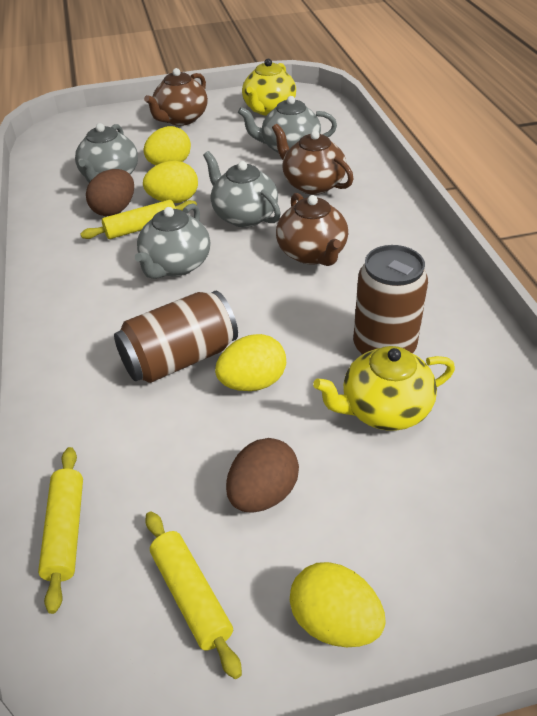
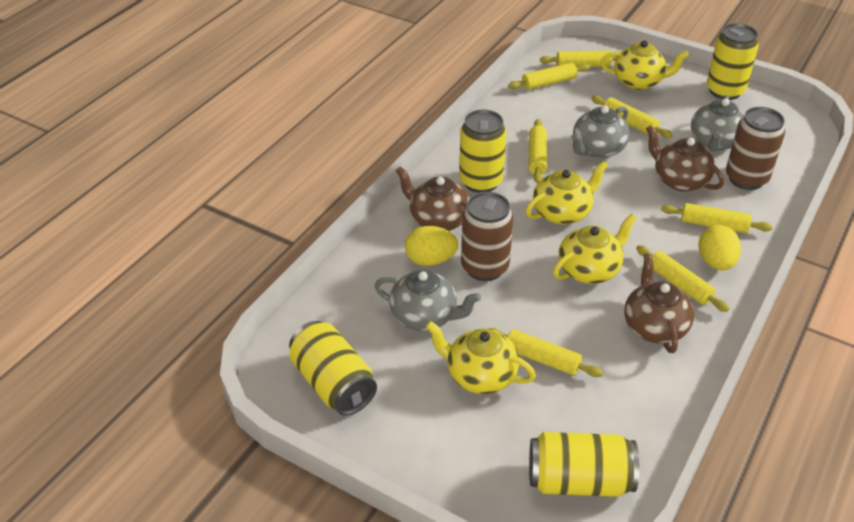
brown egg: [86,169,134,216] [226,438,299,512] = 2 -> none = 0
grey teapot: [75,123,138,183] [135,203,210,279] [203,151,281,227] [238,96,337,154] = 4 -> [375,270,481,331] [571,106,630,158] [691,95,745,152] = 3
yellow can: none = 0 -> [289,321,377,416] [459,110,507,193] [529,432,639,497] [707,23,759,100] = 4
yellow egg: [143,161,198,203] [144,126,191,165] [215,334,286,391] [290,562,386,647] = 4 -> [405,226,458,266] [698,225,741,271] = 2
yellow rolling pin: [38,447,83,614] [80,200,197,239] [145,511,242,679] = 3 -> [487,328,603,377] [508,63,590,90] [529,119,547,183] [540,50,617,67] [591,95,673,138] [636,245,730,312] [661,203,772,233] = 7
yellow teapot: [242,59,296,116] [313,346,455,431] = 2 -> [425,321,536,394] [526,161,608,225] [553,214,637,284] [601,40,689,90] = 4

